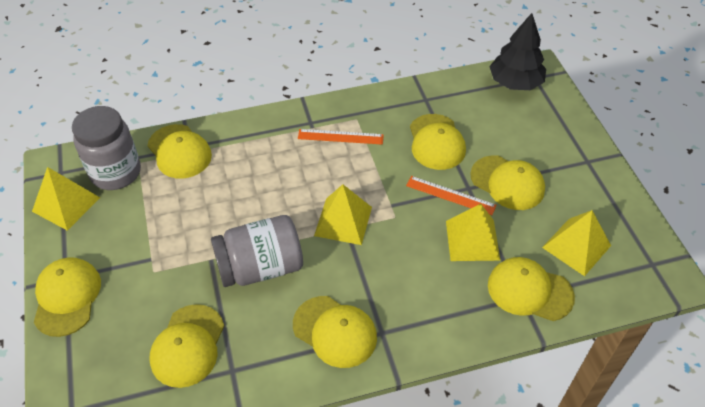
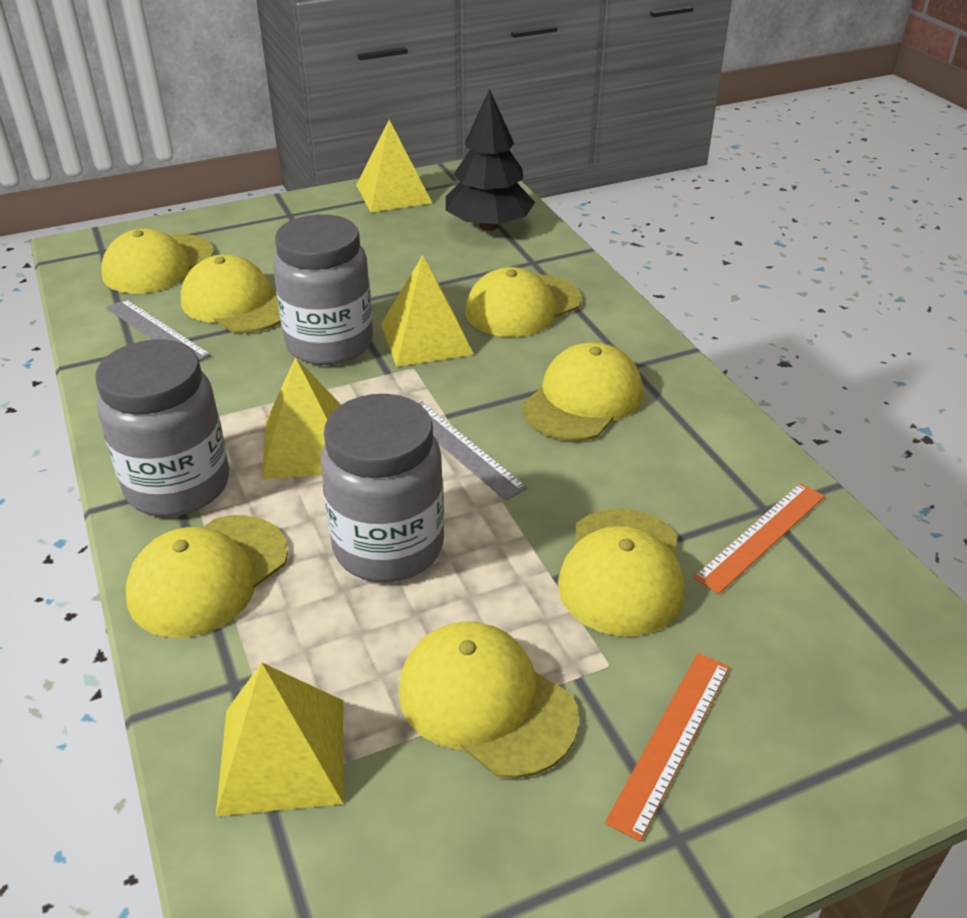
grey jar: [72,106,141,190] [211,215,303,287] = 2 -> [96,339,229,517] [273,214,373,365] [320,394,444,582] = 3
grey ruler: none = 0 -> [106,299,211,361] [419,402,528,500] = 2

